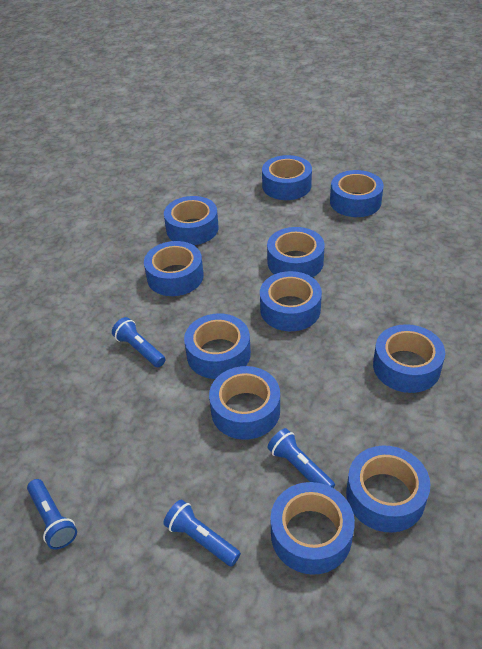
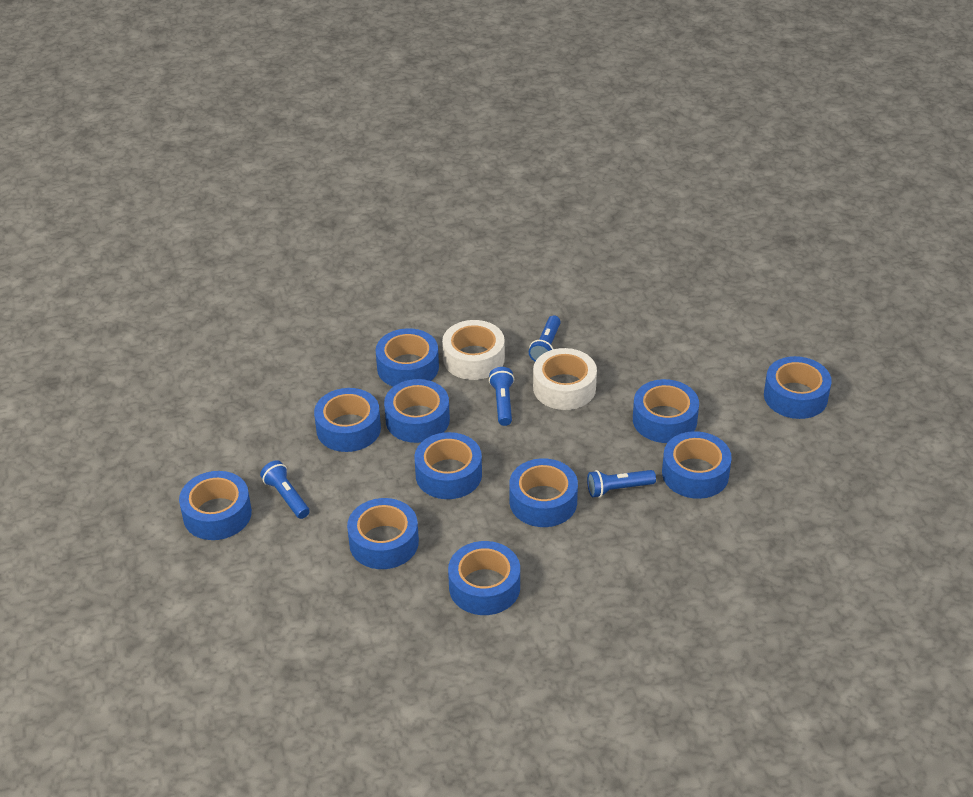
white tape: none = 0 -> [442,320,505,380] [533,348,597,410] = 2

